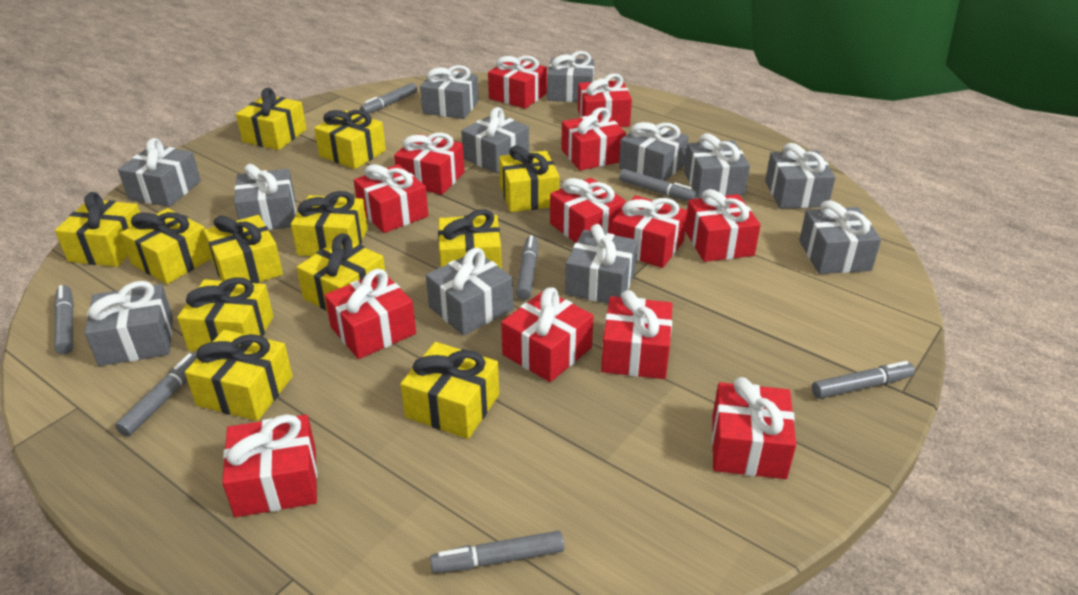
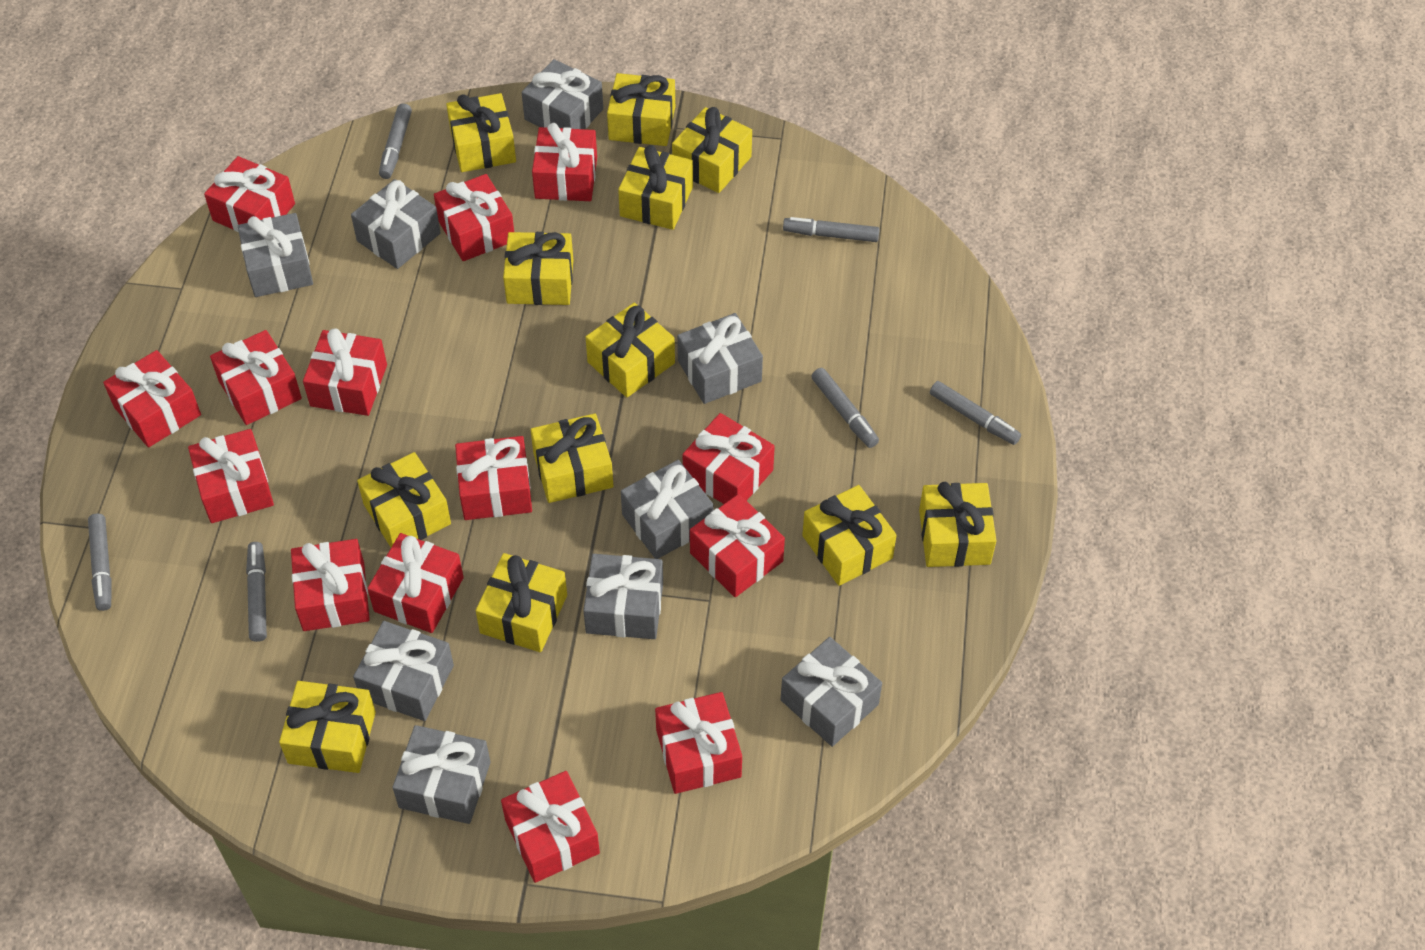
grey gift: [84,281,173,366] [118,138,201,207] [234,164,296,230] [420,65,479,119] [426,248,513,335] [461,107,529,173] [547,51,594,102] [565,224,638,304] [619,122,689,181] [684,133,750,198] [765,143,836,209] [799,200,881,274] = 12 -> [238,213,313,297] [351,179,441,269] [353,621,454,721] [392,725,491,824] [522,59,603,129] [583,554,663,639] [621,460,713,559] [677,313,763,404] [781,637,882,747] = 9
grey marker: [54,285,74,354] [115,353,197,437] [360,83,417,114] [430,531,564,573] [516,235,538,300] [619,169,697,201] [812,361,915,399] = 7 -> [88,513,112,611] [246,542,267,642] [379,103,412,179] [783,217,879,242] [811,368,879,448] [930,381,1021,445] = 6
red gift: [222,414,317,517] [325,269,416,359] [354,164,429,233] [394,133,465,195] [488,56,547,109] [501,287,594,382] [550,178,626,243] [561,107,626,171] [578,73,632,127] [601,290,673,379] [611,195,688,268] [685,189,761,262] [712,377,796,479] = 13 -> [103,350,201,447] [188,429,274,523] [204,156,295,232] [210,330,302,425] [291,539,370,631] [303,328,387,416] [367,533,464,633] [434,174,514,261] [455,436,532,520] [501,771,600,883] [532,123,597,201] [655,692,742,794] [683,413,775,504] [690,494,785,597] = 14

